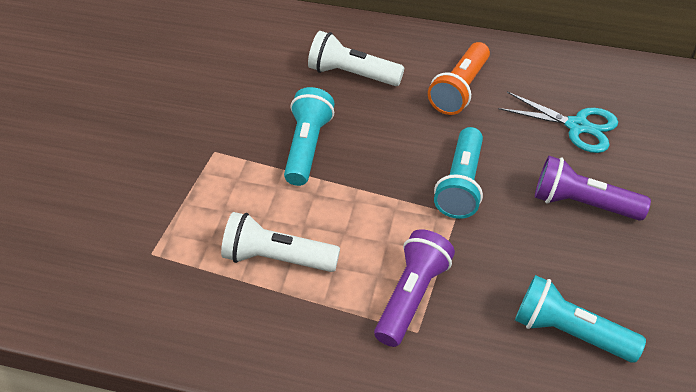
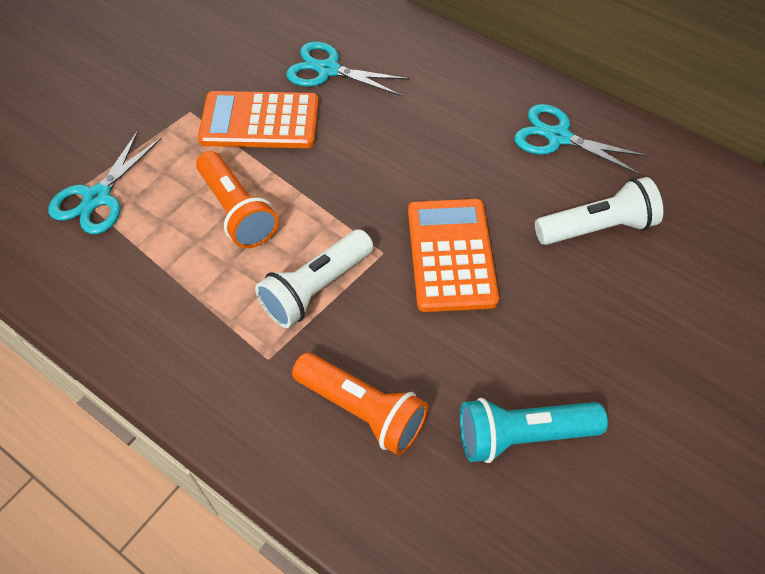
orange calculator: none = 0 -> [198,91,319,148] [408,199,499,312] = 2
orange flashlight: [428,42,490,115] = 1 -> [196,151,278,248] [292,353,428,456] = 2
purple flashlight: [374,229,455,347] [535,156,651,221] = 2 -> none = 0
turquoise flashlight: [284,87,335,186] [434,127,483,219] [515,275,646,363] = 3 -> [460,398,608,463] = 1
turquoise scissors: [498,92,618,153] = 1 -> [48,130,162,234] [286,42,410,96] [514,104,648,175] = 3

